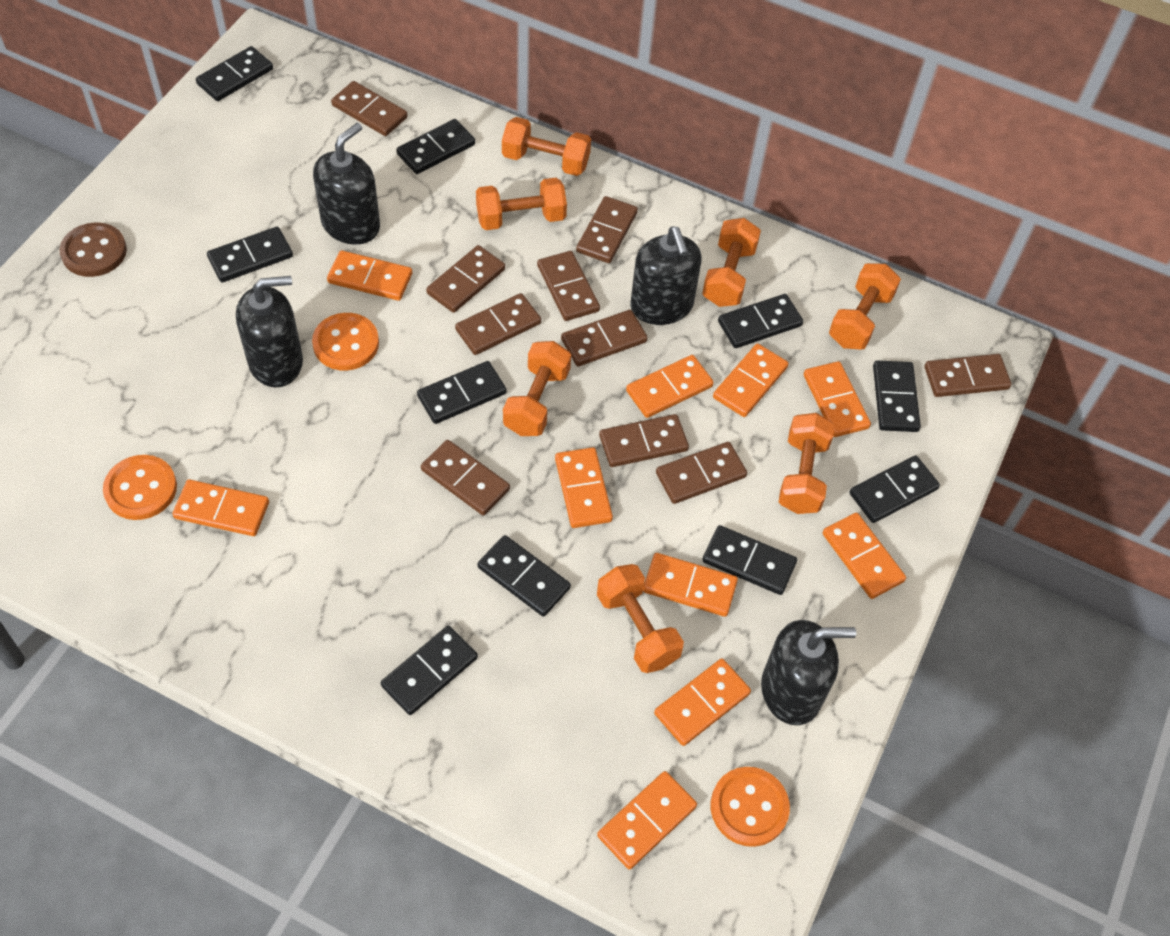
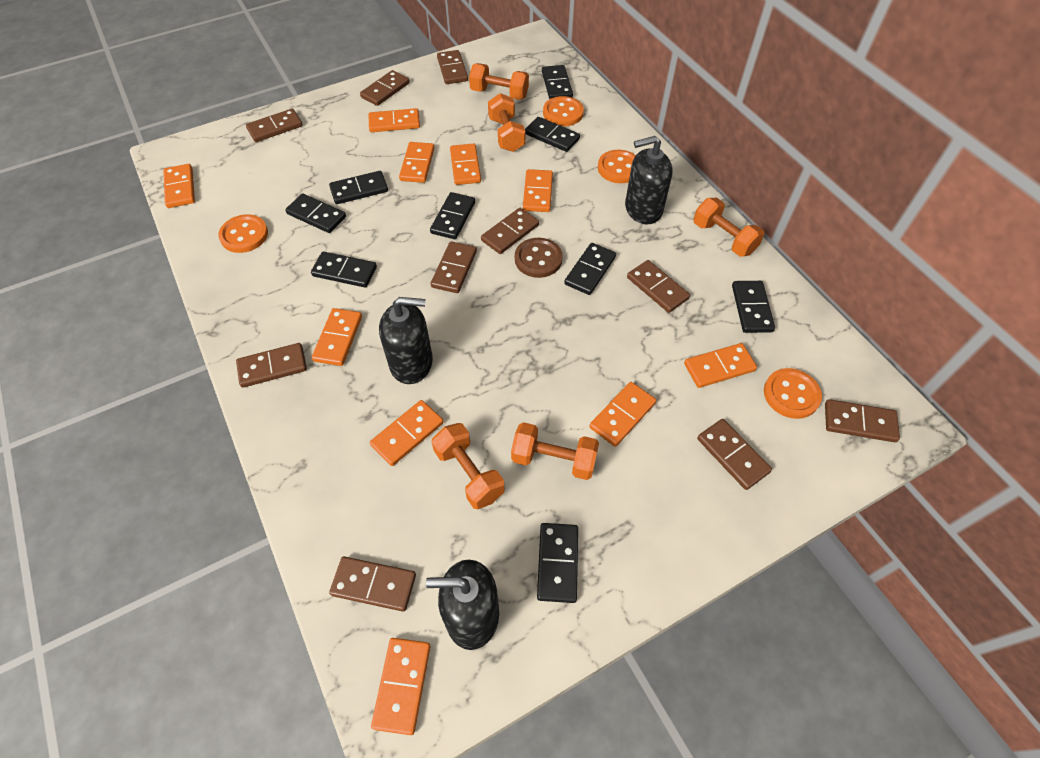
black domino: [196,46,273,101] [207,227,293,282] [381,625,478,715] [397,119,475,174] [417,361,506,424] [477,535,571,617] [702,525,797,595] [718,294,803,348] [849,455,940,523] [873,360,921,432] = 10 -> [285,193,346,233] [311,252,377,288] [329,171,388,204] [430,192,475,239] [525,117,580,152] [537,523,578,603] [542,65,573,99] [564,243,616,295] [732,281,775,333] = 9
black soap dispenser: [236,276,303,388] [313,123,380,245] [630,227,702,325] [761,620,856,725] = 4 -> [379,297,433,384] [426,560,499,650] [625,136,673,224] = 3
orange button: [103,455,177,520] [312,313,379,371] [711,767,790,847] = 3 -> [218,214,268,253] [543,96,584,126] [598,150,636,183] [764,368,822,419] = 4
orange dumbbell: [476,178,567,230] [502,117,591,176] [503,341,571,436] [597,564,684,673] [702,218,761,307] [779,413,835,514] [829,263,901,350] = 7 -> [432,423,504,509] [469,63,529,100] [488,93,525,152] [511,422,599,480] [693,198,764,257] = 5

